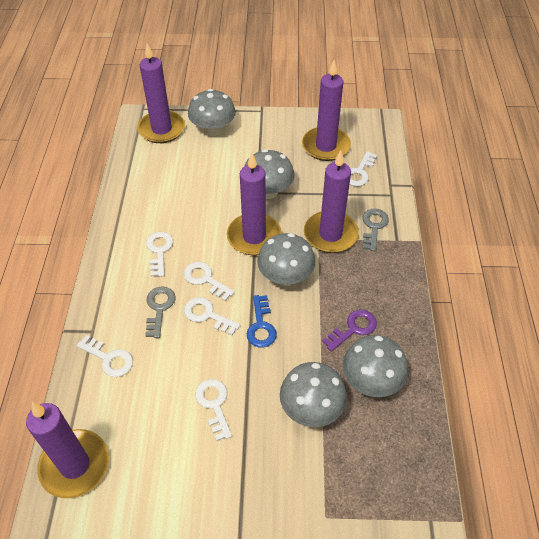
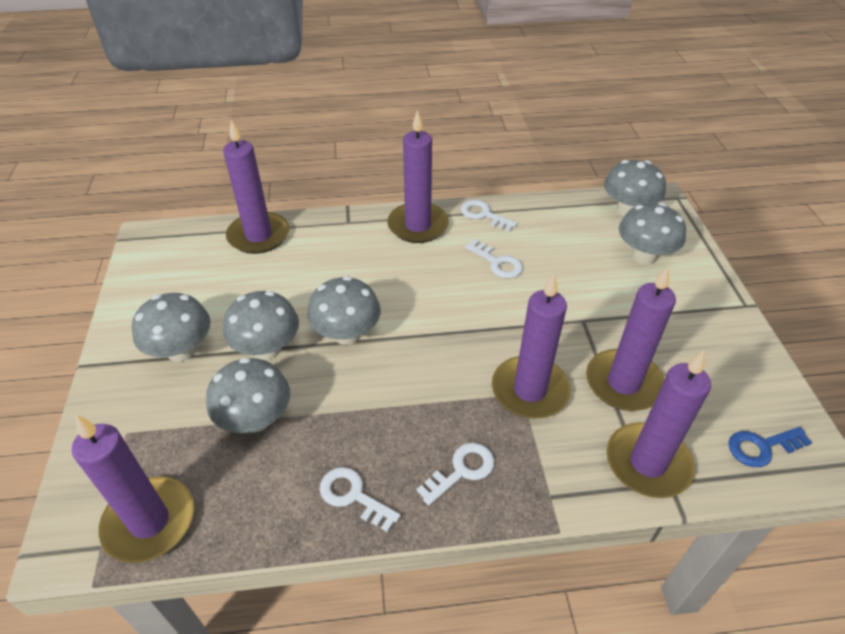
grey key: [145,286,176,338] [362,209,389,251] = 2 -> none = 0
grey mushroom: [188,89,236,136] [245,149,294,199] [257,233,315,286] [280,362,347,427] [343,335,408,397] = 5 -> [132,293,210,362] [206,357,290,433] [223,291,299,360] [307,276,381,345] [604,160,666,216] [619,203,686,264] = 6
purple candle: [26,402,109,498] [137,43,185,143] [227,153,282,255] [302,60,351,161] [304,150,359,253] = 5 -> [72,414,194,563] [223,120,289,254] [387,110,449,243] [492,273,571,419] [586,266,676,411] [606,350,711,498] = 6
purple key: [322,310,377,352] = 1 -> none = 0
white key: [77,335,133,377] [146,232,173,277] [184,262,235,301] [184,297,240,336] [195,379,232,441] [350,151,377,186] = 6 -> [320,467,401,532] [416,443,494,506] [461,200,518,232] [465,239,523,278] = 4

